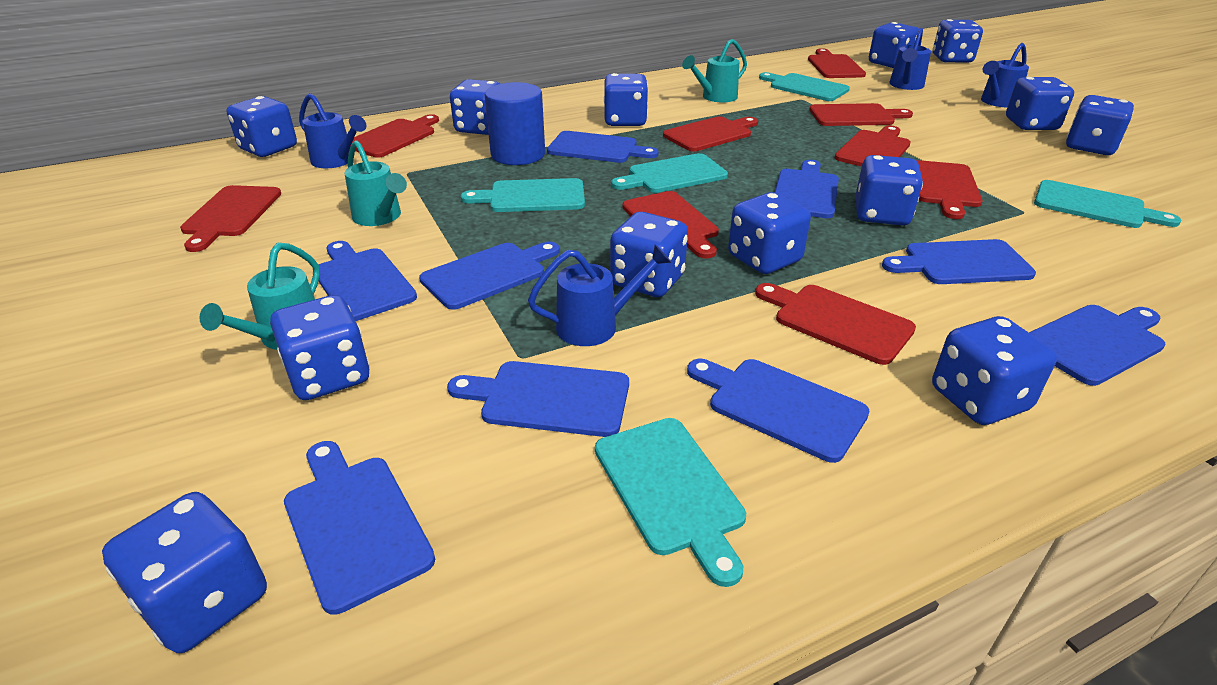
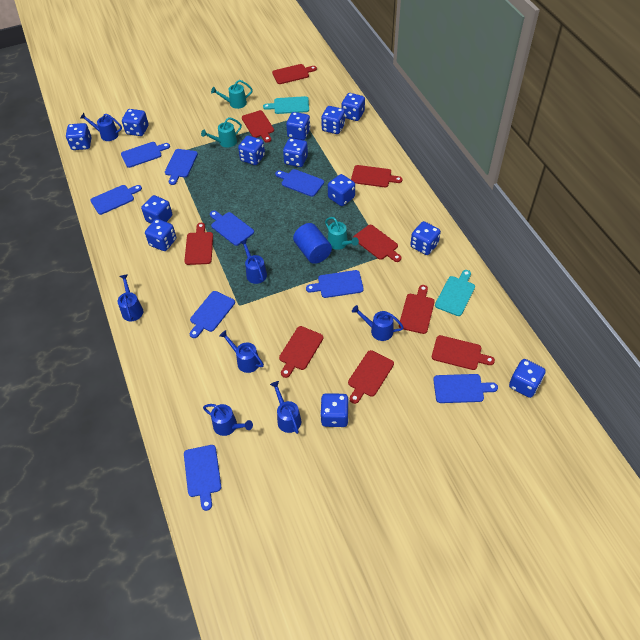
blue watering can: [299,93,366,168] [528,245,671,346] [889,28,931,90] [981,43,1029,107] = 4 -> [80,113,122,141] [118,274,143,321] [203,404,253,436] [219,330,264,373] [240,239,267,284] [270,381,301,434] [352,305,404,341] = 7
turquoise cutting board: [461,178,585,212] [595,418,746,587] [611,153,728,193] [759,72,850,101] [1034,180,1181,228] = 5 -> [263,96,309,114] [435,270,475,316] = 2

